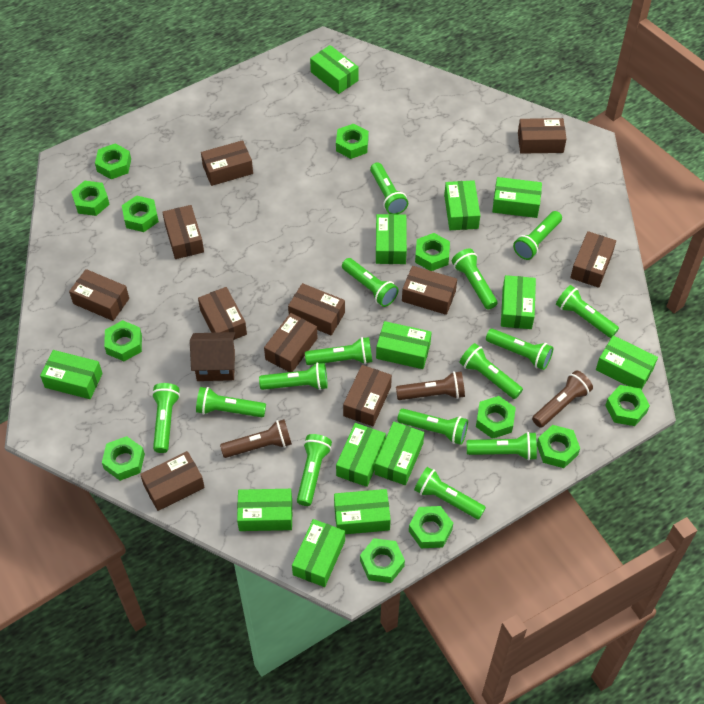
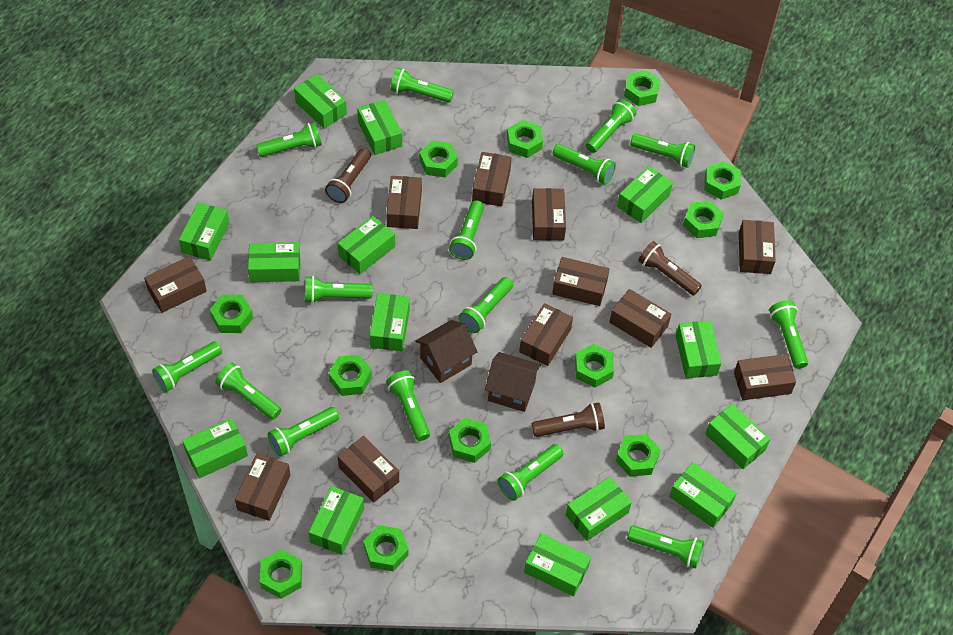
brown house: [190,332,235,381] = 1 -> [415,320,477,383] [485,352,541,412] = 2
green box: [40,350,103,399] [237,489,292,531] [292,519,345,587] [310,45,358,94] [334,489,391,534] [336,423,386,487] [375,421,424,485] [376,214,407,264] [376,321,432,369] [444,180,480,230] [492,177,542,218] [501,275,536,329] [596,335,658,390] = 13 -> [179,202,229,261] [182,418,248,479] [248,242,300,282] [294,74,347,129] [309,486,364,555] [338,216,395,274] [357,100,402,155] [370,293,410,351] [524,533,591,596] [566,477,632,541] [617,166,673,223] [669,462,737,528] [676,321,721,378] [705,404,770,469] = 14

